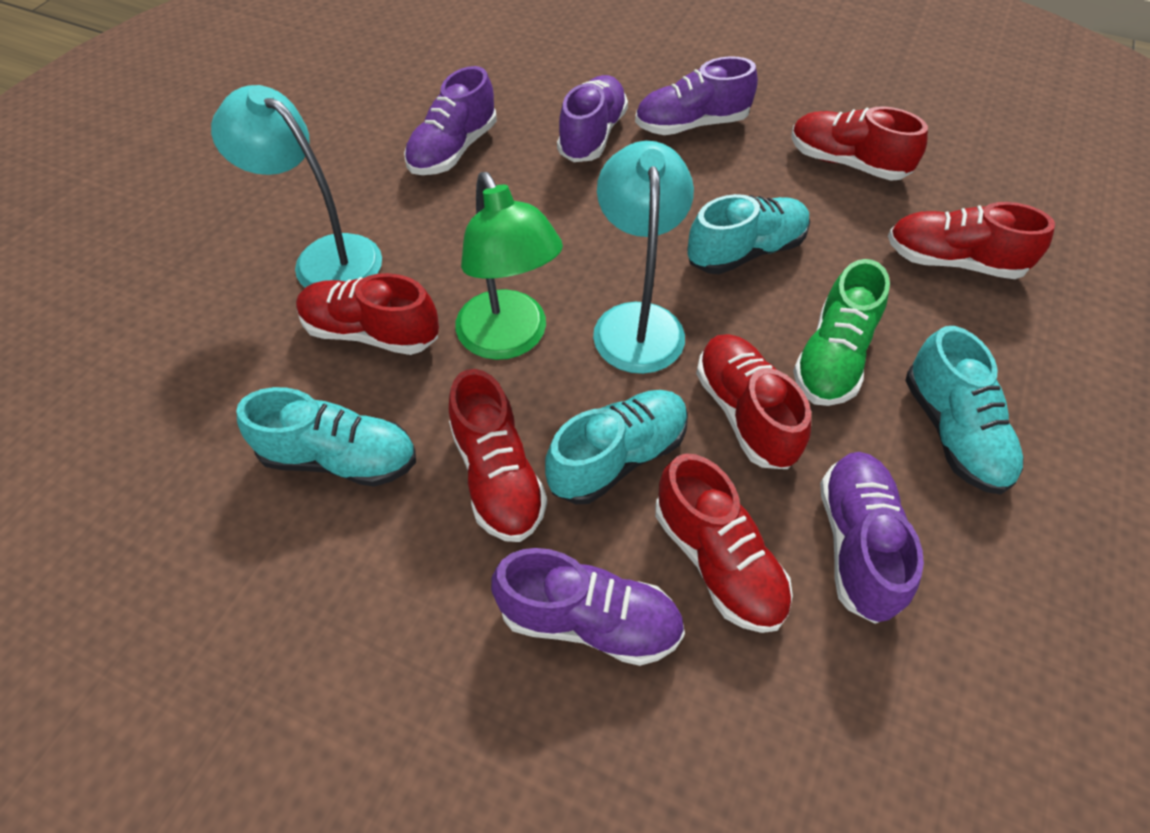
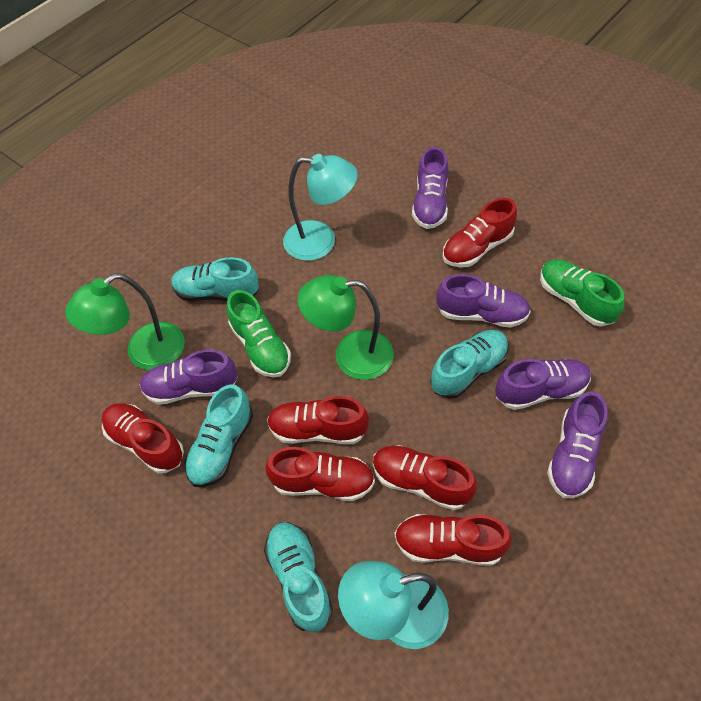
green lamp: [455,172,563,360] = 1 -> [65,273,185,370] [298,275,394,380] = 2
green shoe: [793,259,890,406] = 1 -> [227,290,291,377] [540,259,624,327] = 2

